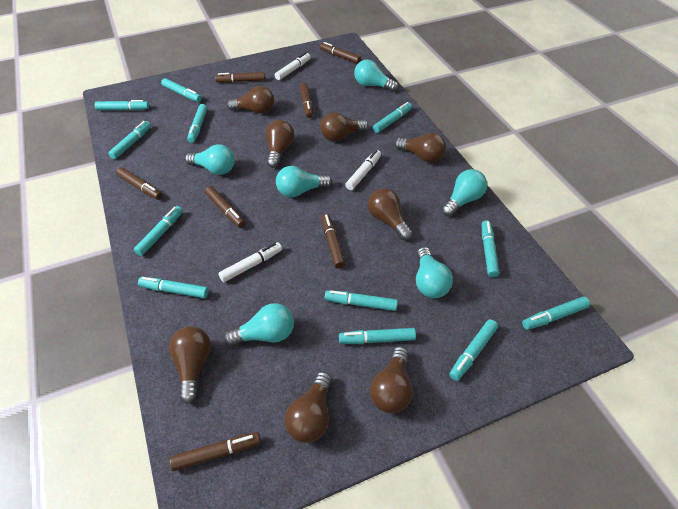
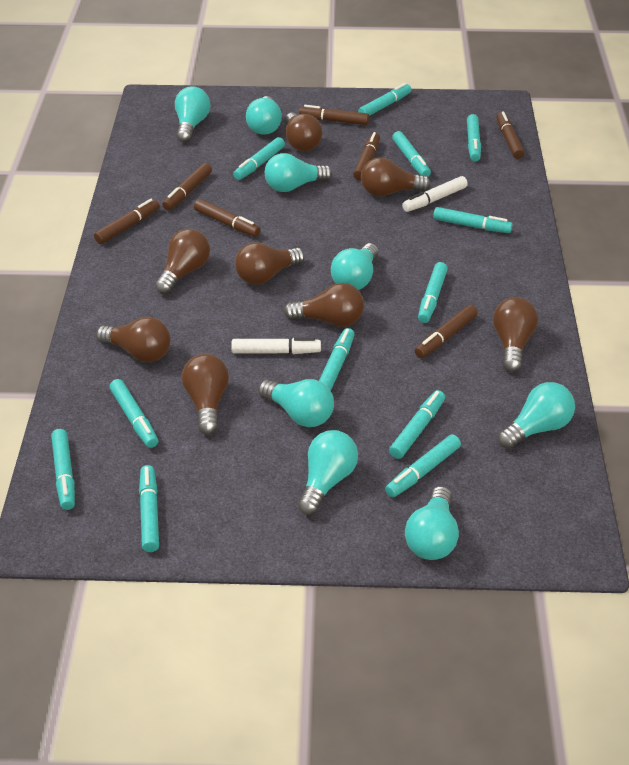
turquoise light bulb: [185,144,235,175] [224,303,294,346] [276,166,332,197] [354,59,398,92] [416,247,453,298] [442,169,487,217] = 6 -> [175,86,210,143] [246,96,282,135] [258,379,334,427] [265,153,332,192] [298,430,358,515] [331,243,379,290] [405,486,459,560] [498,382,575,449] = 8
white marker: [218,242,282,282] [275,52,311,80] [345,150,381,190] = 3 -> [231,338,321,354] [402,176,468,212] = 2

